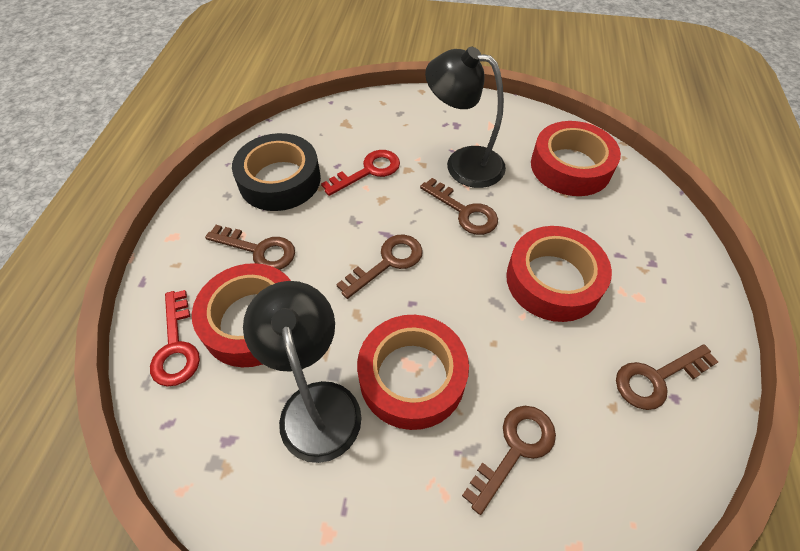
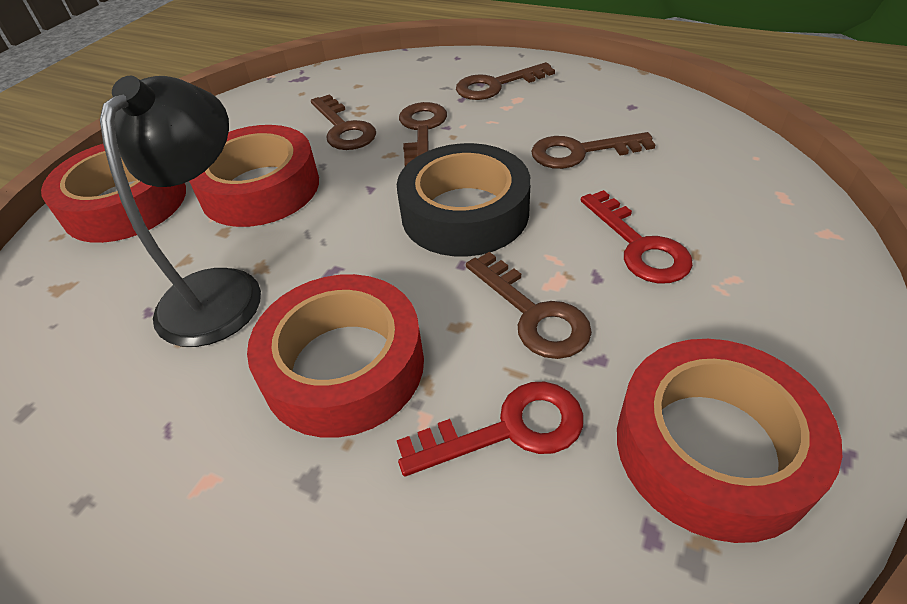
black lamp: [243,281,362,463] [425,47,506,188] = 2 -> [100,76,261,347] = 1

